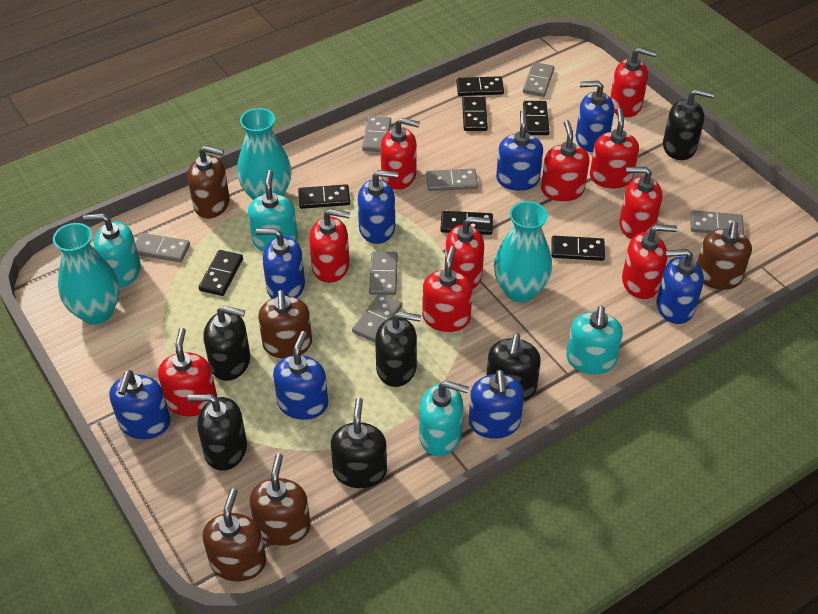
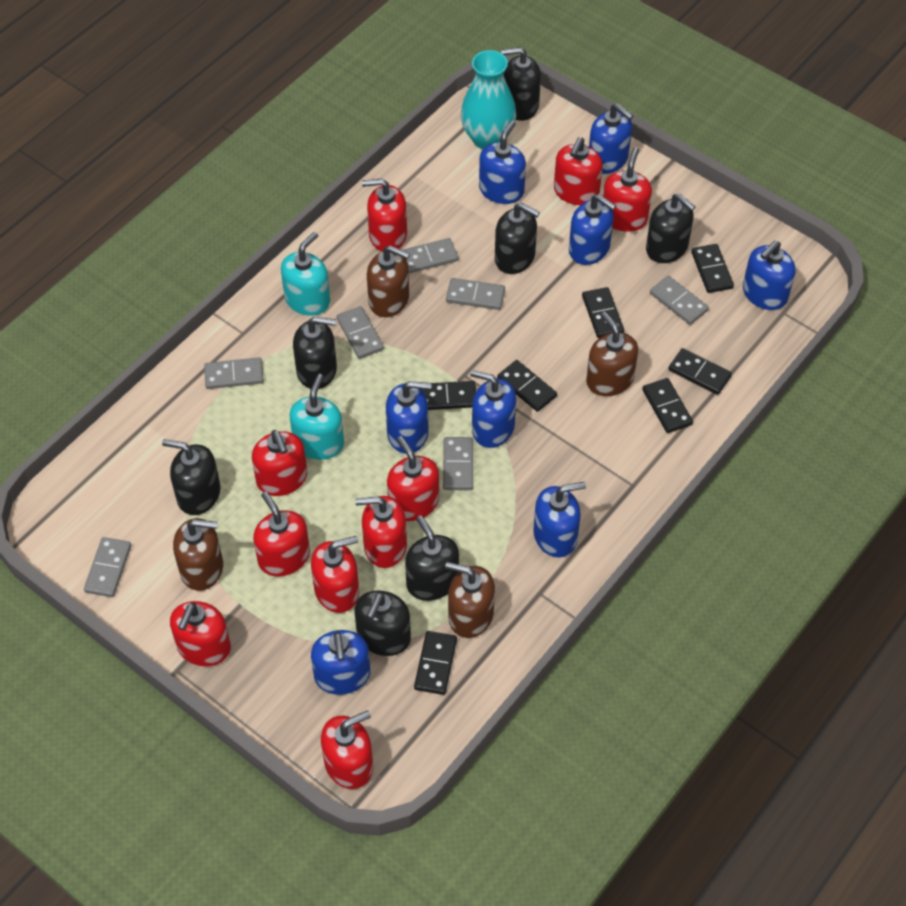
black soap dispenser: [188,394,247,471] [204,306,250,381] [331,398,387,488] [375,311,421,387] [486,333,541,401] [663,89,714,160] = 6 -> [162,439,221,515] [293,317,337,389] [355,590,411,656] [405,515,459,601] [495,203,540,274] [501,47,541,121] [646,193,696,263] = 7
brown soap dispenser: [188,146,230,218] [202,488,266,581] [249,453,310,546] [258,290,312,359] [697,221,752,290] = 5 -> [173,518,223,591] [367,246,410,317] [445,562,495,638] [586,312,638,396] = 4
turquoise soap dispenser: [83,213,141,288] [248,170,298,252] [419,381,469,456] [566,306,623,374] = 4 -> [281,232,330,316] [289,374,344,460] = 2
turquoise vase: [53,223,120,325] [237,108,291,200] [494,201,552,302] = 3 -> [461,50,517,149] = 1

